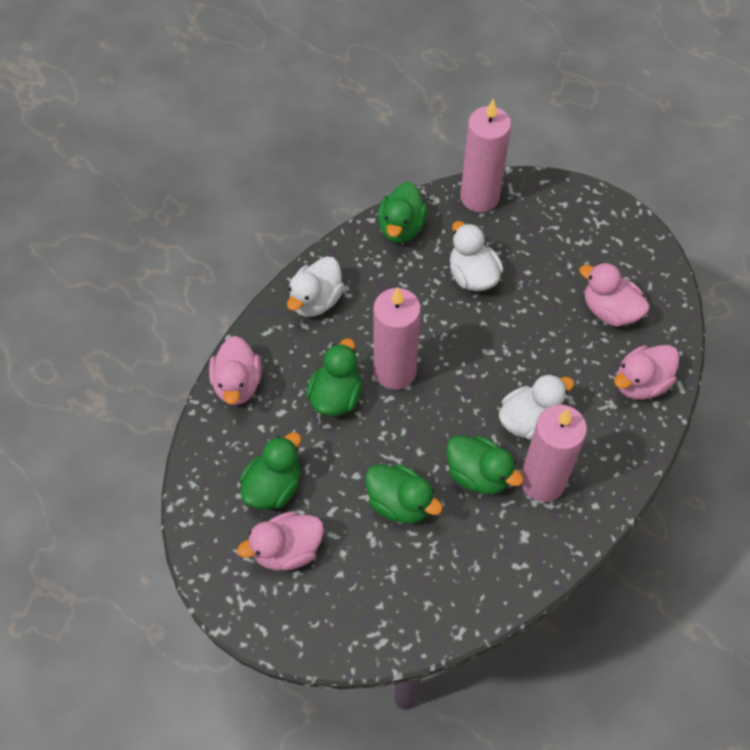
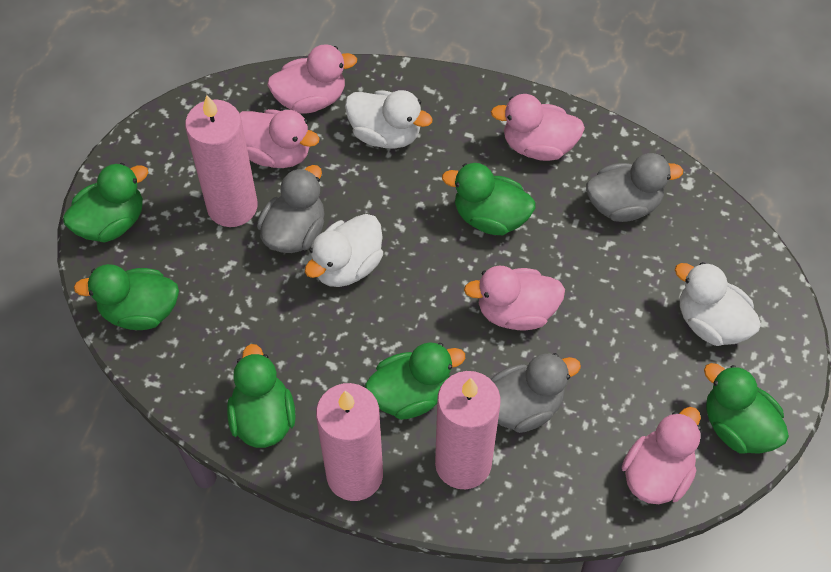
green duck: [239,432,301,510] [306,338,362,416] [365,464,443,523] [378,182,427,243] [446,435,524,494] = 5 -> [63,163,148,243] [74,264,179,330] [227,344,296,448] [365,342,465,420] [442,163,535,235] [704,363,789,454] = 6
grey duck: none = 0 -> [257,165,324,253] [491,353,581,433] [586,153,683,222] = 3
pink duck: [209,336,262,405] [237,511,324,570] [579,262,650,327] [614,345,680,400] = 4 -> [240,109,320,168] [267,44,357,114] [464,266,565,330] [491,94,585,161] [622,407,701,504] = 5

